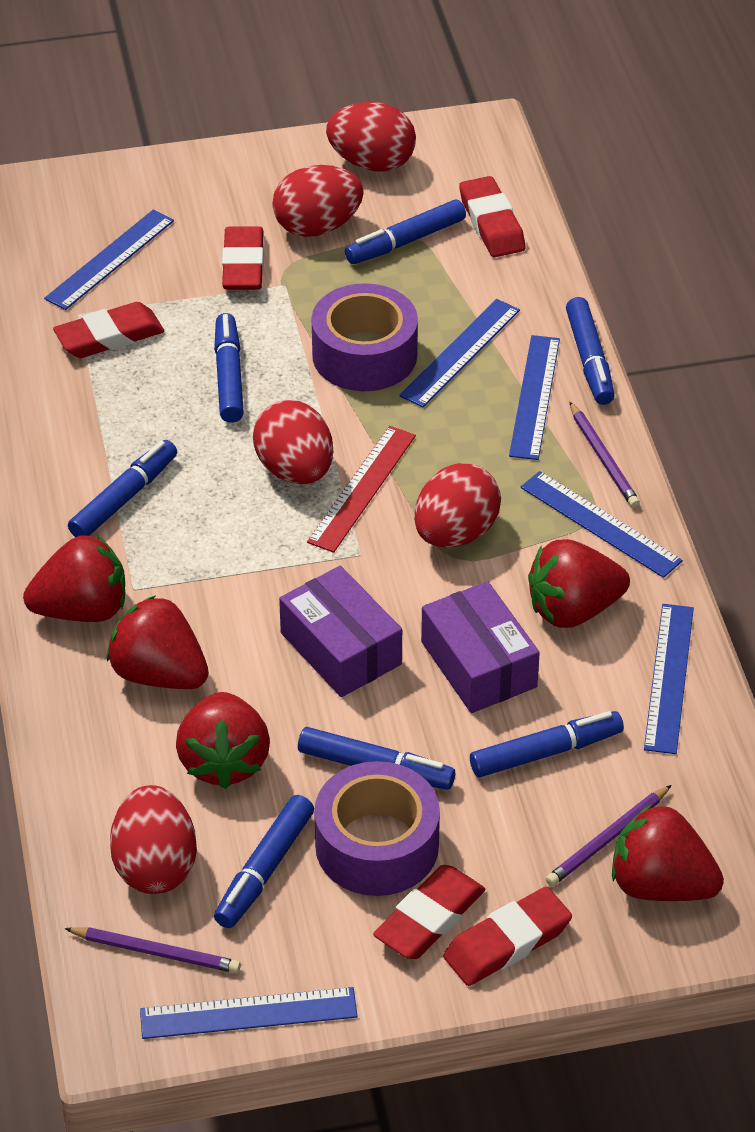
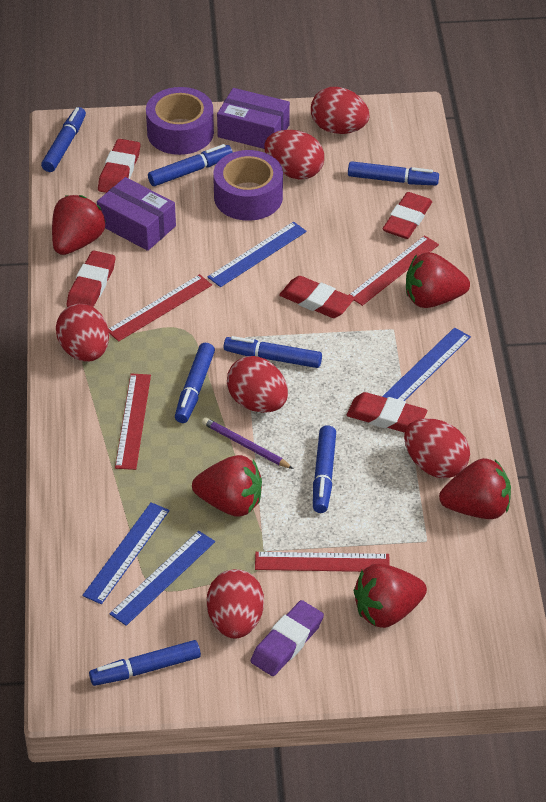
blue ruler: [44,210,174,310] [140,987,358,1039] [399,299,520,408] [509,335,560,460] [521,471,683,578] [644,604,694,754] = 6 -> [82,502,170,604] [109,531,215,626] [208,222,307,287] [382,327,471,401] = 4
purple eraser: none = 0 -> [251,600,324,676] = 1
purple pencil: [64,927,241,973] [546,785,671,886] [569,402,640,508] = 3 -> [202,417,293,469] = 1
red egg: [110,785,197,894] [253,400,333,484] [272,165,364,237] [326,102,416,171] [414,463,501,548] = 5 -> [56,304,109,362] [207,569,264,639] [227,356,288,413] [264,130,324,180] [311,87,369,134] [404,418,470,478] = 6
red ruler: [307,426,416,553] = 1 -> [108,274,212,342] [115,374,151,470] [255,552,390,572] [349,235,439,306] = 4

